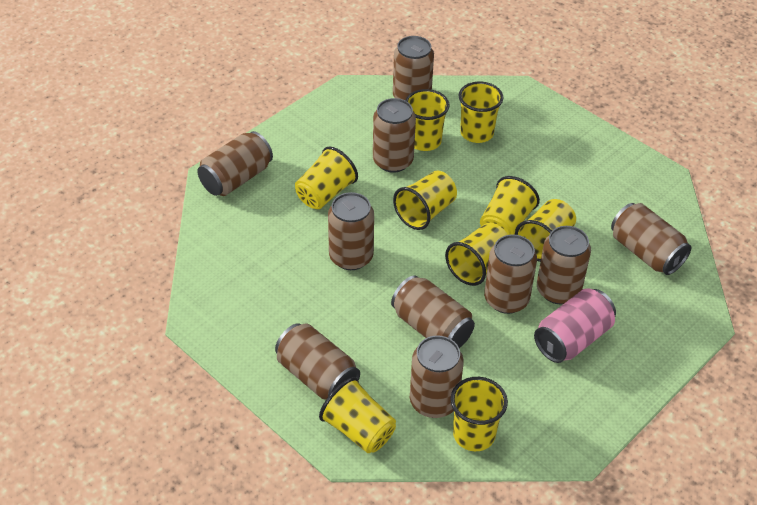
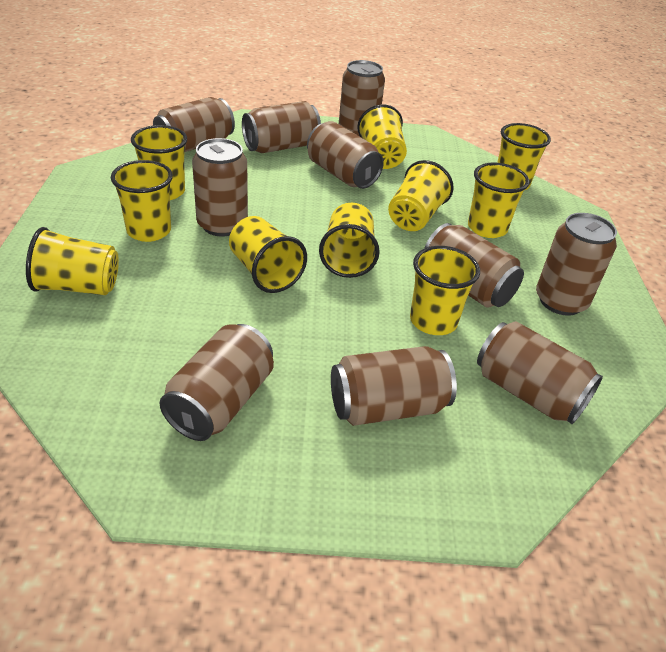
pink can: [534,288,616,363] = 1 -> none = 0
yellow cup: [295,146,358,209] [319,377,396,453] [393,171,457,230] [405,89,450,151] [445,223,508,286] [450,377,508,451] [459,82,503,143] [480,176,540,235] [515,199,576,262] = 9 -> [26,227,119,295] [111,160,173,242] [131,125,187,200] [229,216,307,293] [319,203,380,278] [357,105,407,169] [388,160,454,231] [410,246,480,335] [468,162,530,238] [497,123,551,190] = 10

